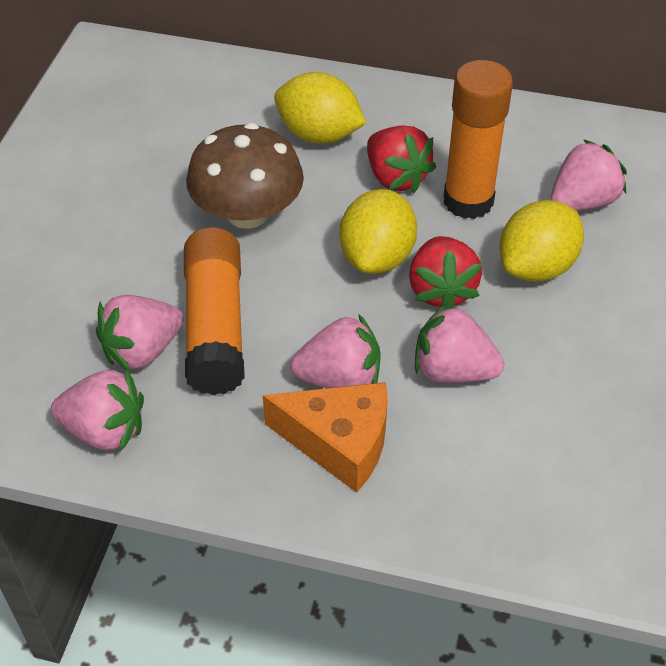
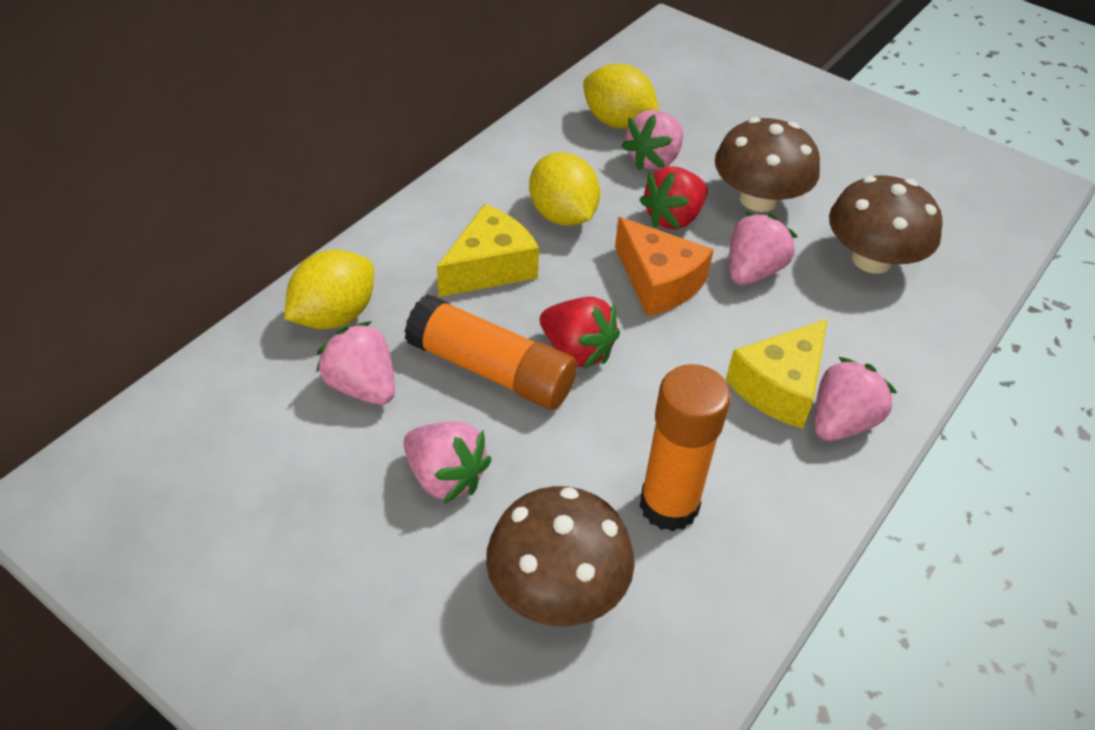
brown mushroom: [186,123,304,229] = 1 -> [486,486,635,626] [715,117,820,212] [829,175,943,274] = 3
yellow cheese: none = 0 -> [437,204,539,297] [726,319,827,429] = 2

